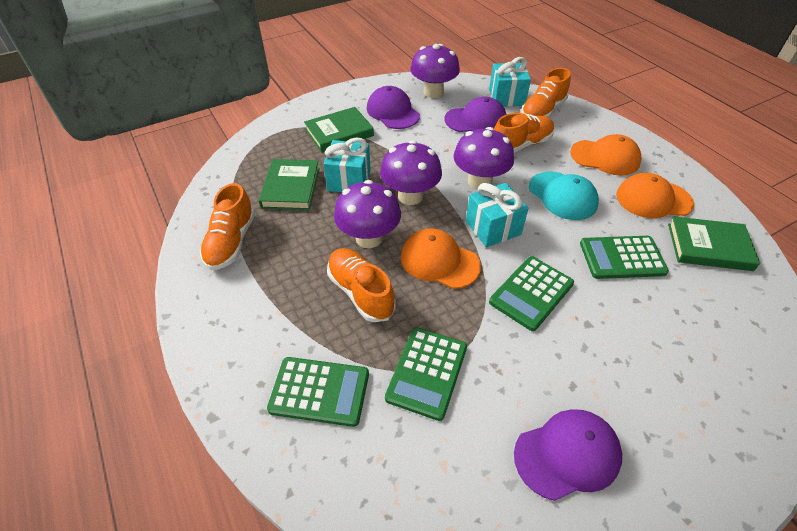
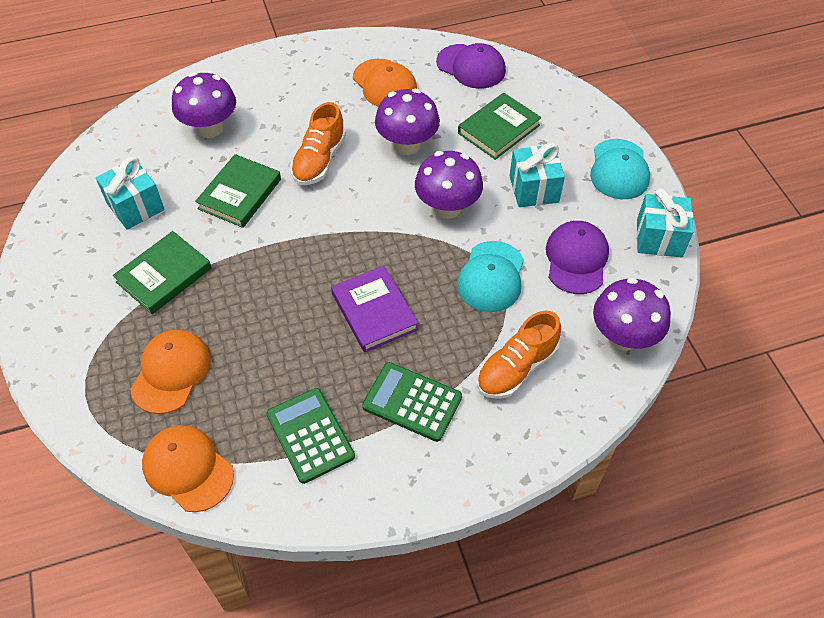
green calculator: [267,357,369,427] [385,327,467,421] [489,256,574,331] [580,236,669,279] = 4 -> [266,388,355,484] [362,362,462,442] = 2
orange shoe: [200,183,255,270] [327,248,396,322] [494,113,554,153] [521,68,571,118] = 4 -> [290,102,346,185] [477,311,561,399] = 2
purple book: none = 0 -> [331,266,418,352] = 1
purple cap: [367,86,420,129] [444,97,507,132] [514,409,622,501] = 3 -> [436,43,506,89] [546,221,609,294] = 2
turquoise cap: [529,172,599,220] = 1 -> [457,241,524,312] [590,139,650,199] = 2

